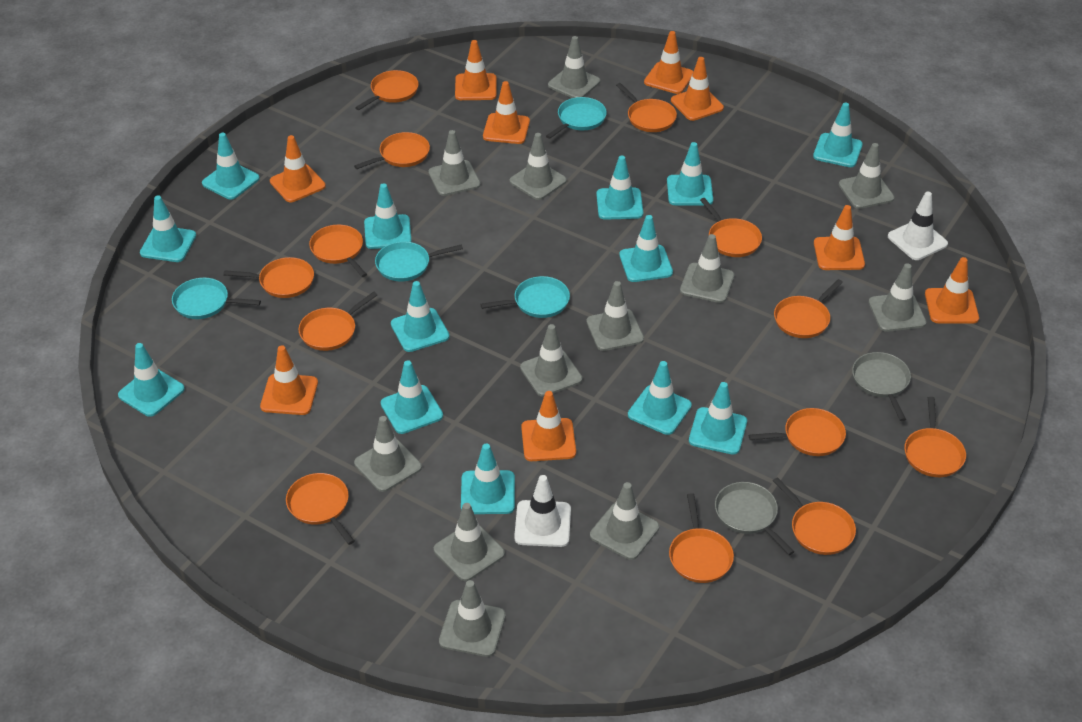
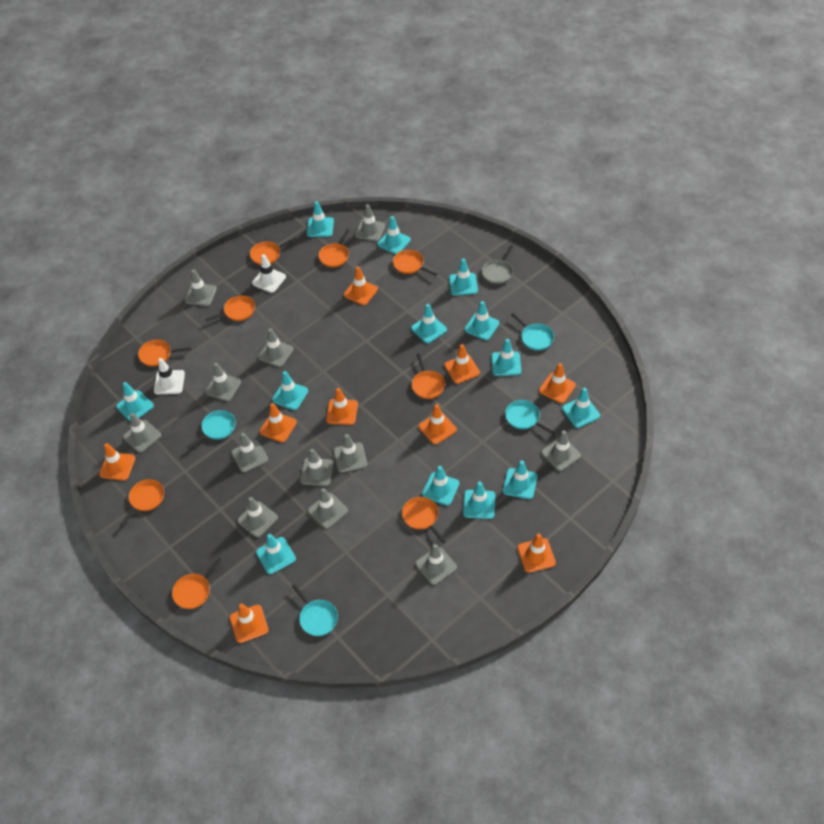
grey pan: [715,482,795,555] [852,352,911,421] = 2 -> [482,245,513,284] = 1
orange pan: [223,257,314,298] [286,473,355,545] [298,291,377,351] [309,225,367,277] [354,132,430,169] [355,70,419,110] [616,83,677,132] [669,493,734,583] [700,198,762,257] [749,408,846,456] [773,477,856,555] [774,279,843,338] [904,397,966,477] = 13 -> [120,479,164,527] [138,339,191,366] [172,558,222,609] [205,295,255,321] [250,238,297,265] [319,229,350,267] [393,250,437,276] [402,497,446,543] [412,353,445,399] = 9

